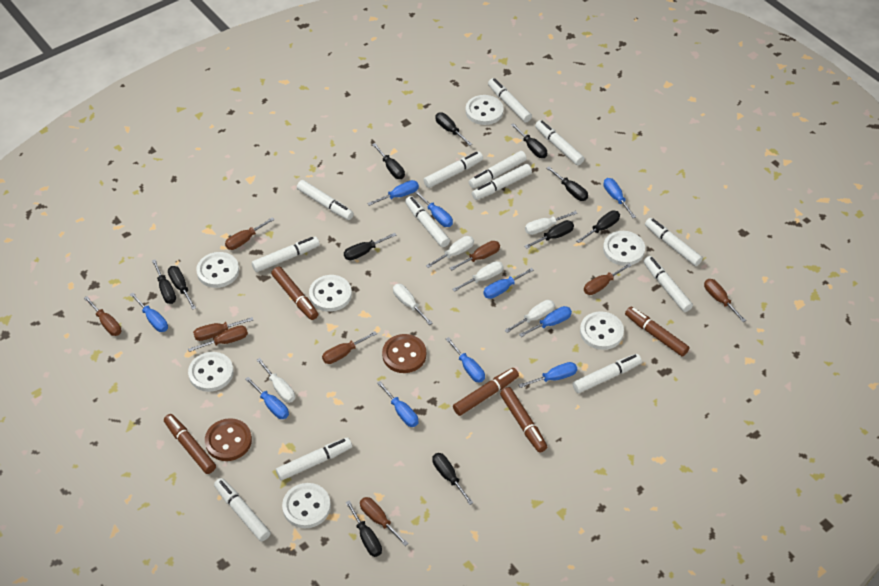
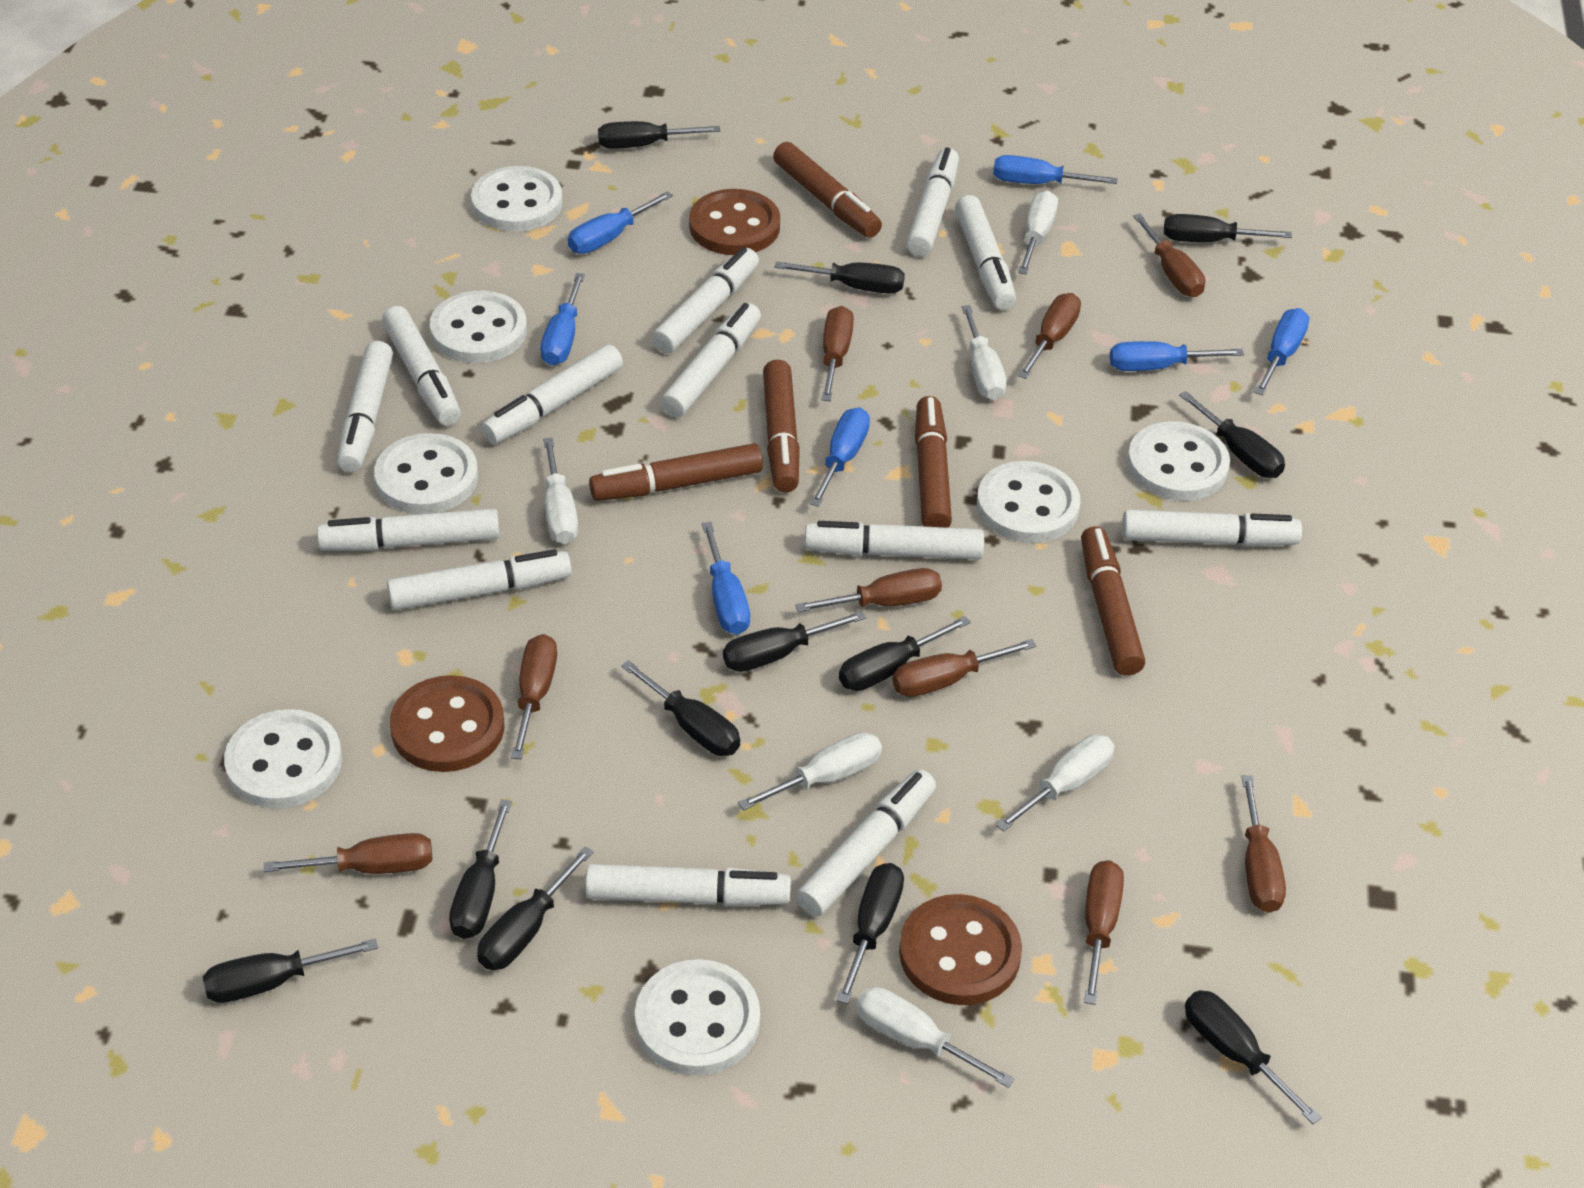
black screwdriver: [152,259,176,304] [168,266,196,310] [344,233,397,260] [345,500,382,557] [372,143,405,179] [432,453,473,505] [435,112,472,146] [511,123,547,158] [524,220,574,249] [547,166,588,201] [577,211,620,243] = 11 -> [203,939,378,1003] [449,799,512,939] [477,846,594,970] [598,121,721,149] [621,660,740,756] [723,611,866,672] [775,261,905,294] [837,863,904,1004] [839,616,970,691] [1164,214,1292,242] [1179,391,1285,478] [1185,990,1322,1124] = 12
blue screwdriver: [130,293,168,332] [245,377,289,419] [367,180,419,206] [377,381,418,427] [414,191,453,227] [446,337,485,383] [483,268,534,299] [519,306,572,337] [519,362,577,388] [604,178,636,218] = 10 -> [541,273,585,366] [568,191,673,254] [702,522,750,634] [810,408,870,507] [993,155,1118,184] [1110,341,1244,371] [1254,308,1309,395] = 7
brown button: [205,418,252,461] [382,334,426,373] = 2 -> [390,675,505,772] [689,189,780,255] [899,894,1022,1005] = 3

